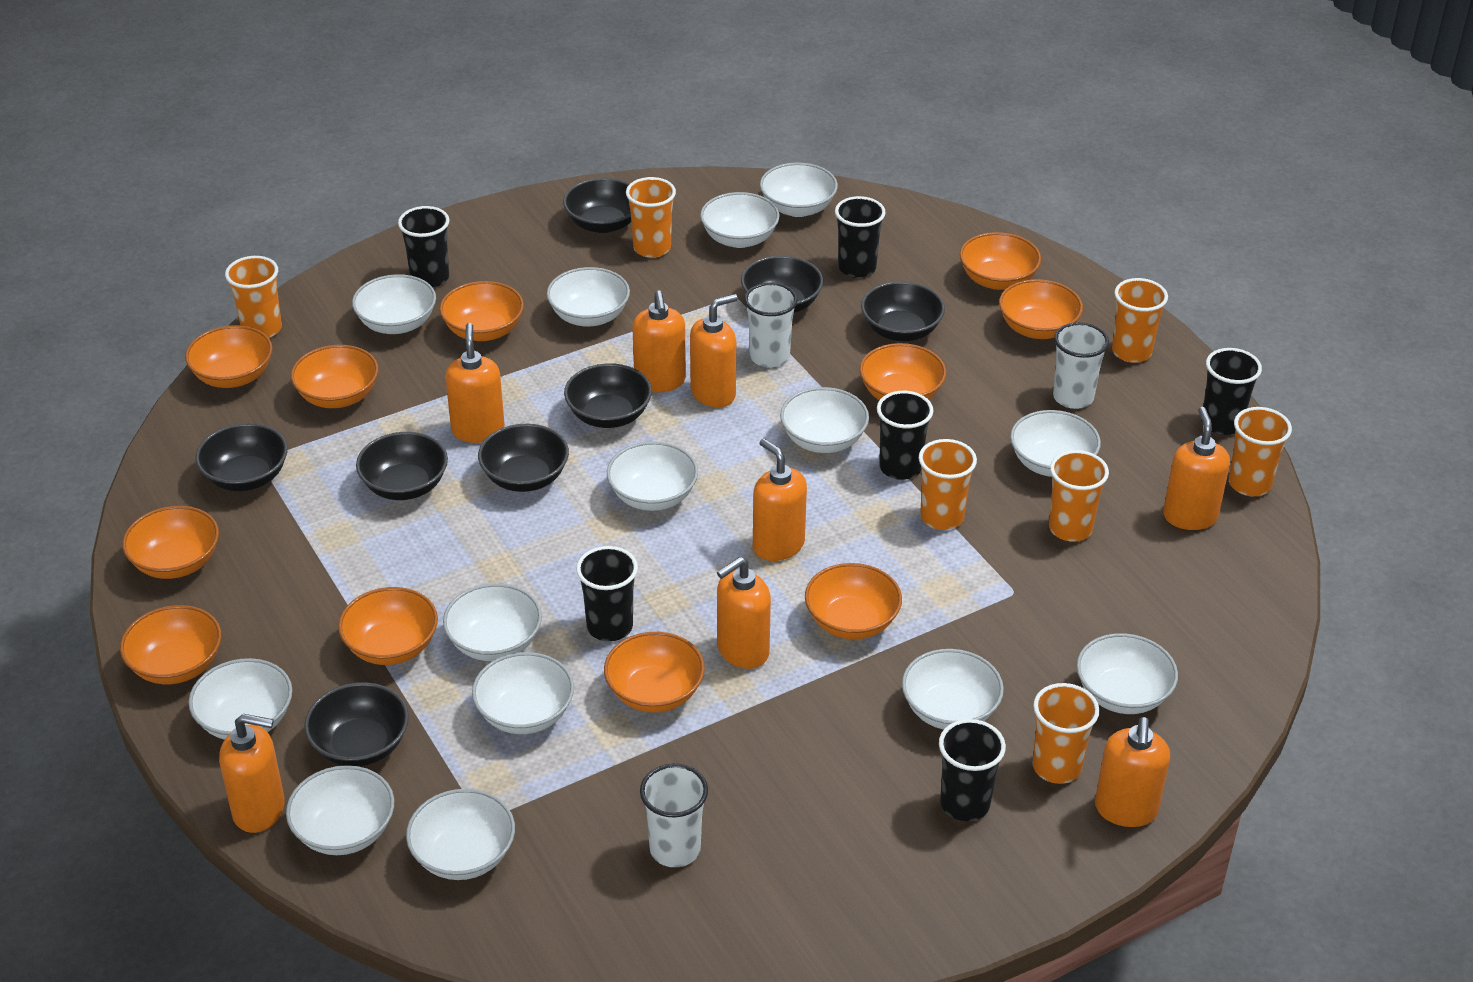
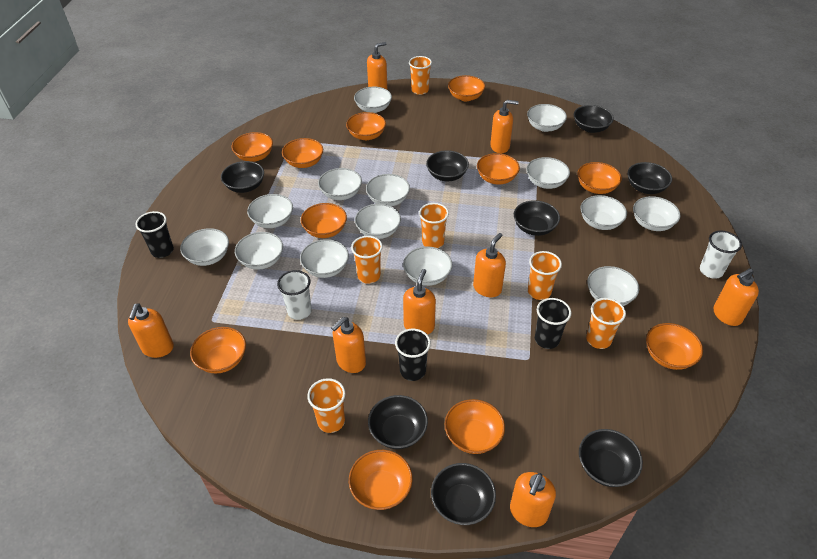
black cup: [398,206,449,288] [576,546,638,641] [835,196,886,278] [877,391,933,480] [939,719,1006,821] [1201,348,1262,435] = 6 -> [135,211,174,258] [395,329,431,381] [535,298,571,349] = 3
orange cup: [225,256,282,338] [626,177,676,258] [919,439,977,530] [1032,683,1099,784] [1049,450,1109,542] [1112,278,1168,363] [1229,407,1292,496] = 7 -> [307,378,346,433] [351,236,383,284] [409,56,432,95] [419,203,449,248] [528,251,562,300] [586,298,626,349] = 6
white cup: [640,763,708,867] [744,283,798,367] [1053,322,1109,409] = 3 -> [277,270,312,320] [700,231,742,279] = 2

